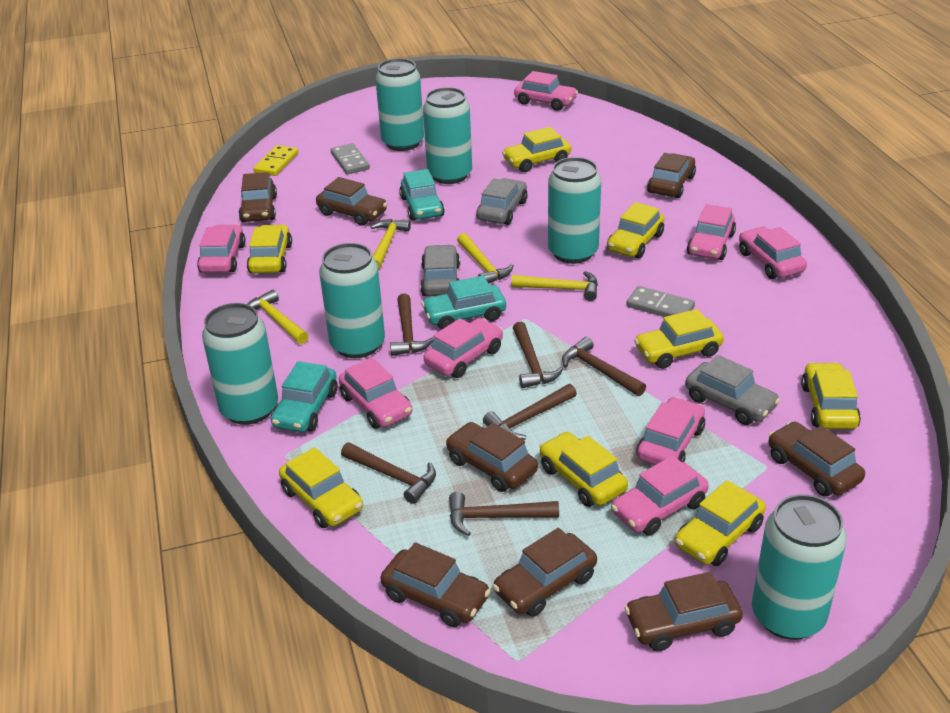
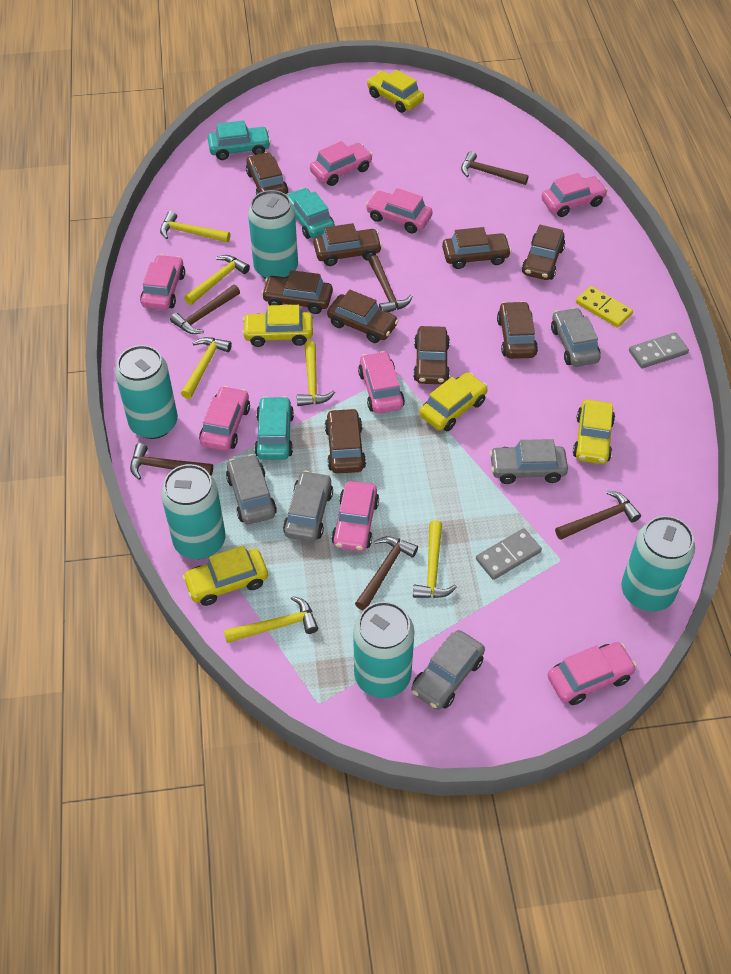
brown car: [239,172,277,222] [316,177,387,226] [380,542,491,627] [446,422,538,492] [492,528,597,617] [624,572,743,651] [647,153,696,198] [768,422,865,497] = 8 -> [246,152,288,195] [261,270,333,314] [314,223,382,266] [325,408,366,474] [327,290,399,343] [413,326,450,384] [442,227,512,269] [497,301,538,359] [522,225,565,280] = 9
grey car: [421,245,460,296] [476,178,528,225] [685,355,780,425] = 3 -> [226,454,277,524] [283,471,333,542] [411,630,485,710] [490,439,568,484] [551,307,601,367] = 5
turquoise can: [202,303,278,425] [319,243,385,358] [375,58,424,151] [423,87,472,184] [548,157,601,264] [752,494,847,640] = 6 -> [115,345,178,439] [161,464,226,559] [248,190,298,279] [353,601,415,698] [621,516,695,612] = 5
yellow car: [247,225,292,273] [279,447,363,528] [502,127,571,172] [540,432,628,507] [607,202,664,259] [634,309,724,369] [675,480,766,566] [801,362,861,429] = 8 -> [182,545,268,606] [242,305,313,347] [367,70,424,113] [420,373,488,431] [573,400,615,464] = 5
yellow hammer: [247,289,309,344] [370,219,411,269] [457,233,514,284] [511,271,598,301] = 4 -> [160,211,230,243] [181,337,232,399] [184,255,250,305] [224,596,318,643] [297,341,335,406] [413,520,457,598] = 6

